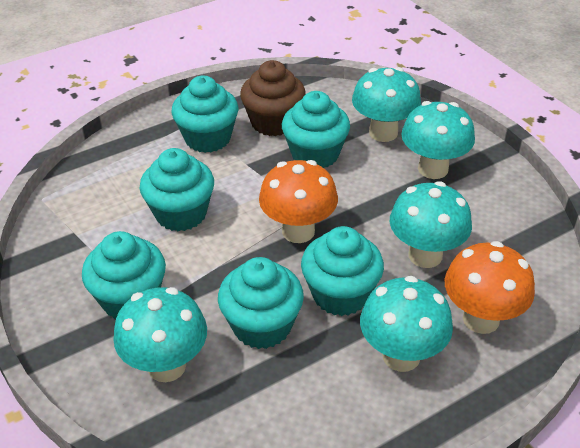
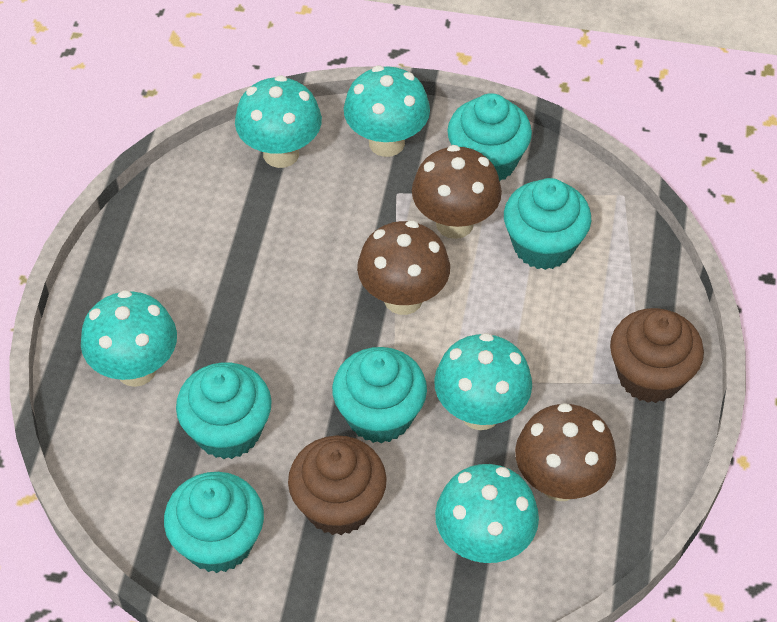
brown cupcake: [240,60,306,136] = 1 -> [288,435,387,535] [610,308,704,403] = 2
brown mushroom: none = 0 -> [357,220,450,315] [412,145,502,239] [515,403,616,501] = 3
orange mushroom: [259,160,338,243] [445,241,535,334] = 2 -> none = 0
turquoise cupcake: [82,231,166,319] [140,148,214,231] [171,76,238,153] [218,257,304,349] [282,91,350,168] [301,226,384,316] = 6 -> [164,472,264,573] [176,362,272,459] [332,347,427,443] [447,93,532,181] [504,178,591,270] = 5

